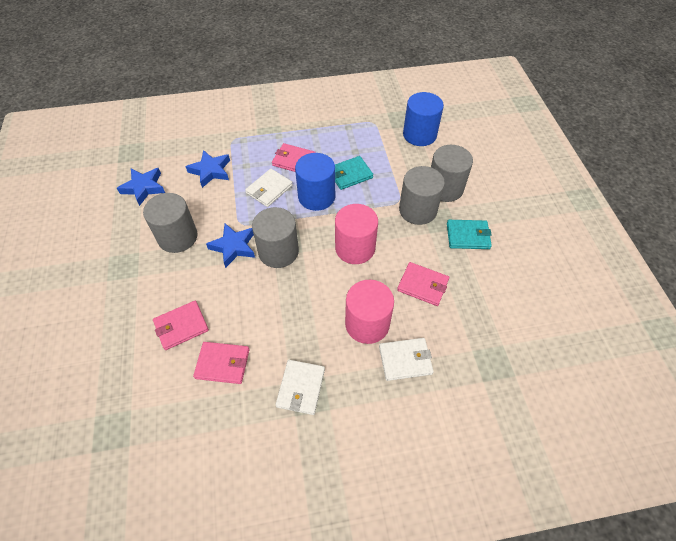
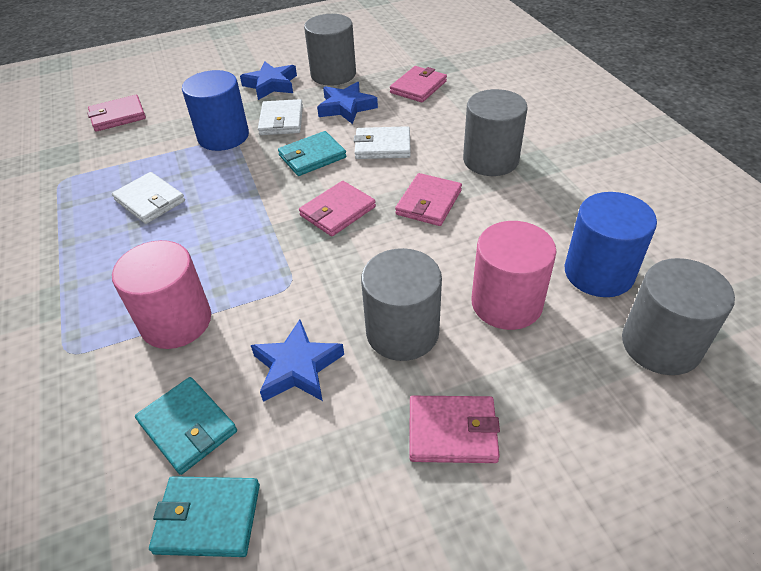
pink wallet: [153,301,209,350] [193,342,249,384] [272,143,316,172] [397,262,449,306] = 4 -> [87,95,146,132] [299,181,376,236] [390,66,447,102] [395,173,462,226] [409,396,500,463] = 5
turquoise wallet: [335,156,373,190] [447,220,492,249] = 2 -> [135,377,237,475] [149,476,260,557] [278,131,346,176] = 3

